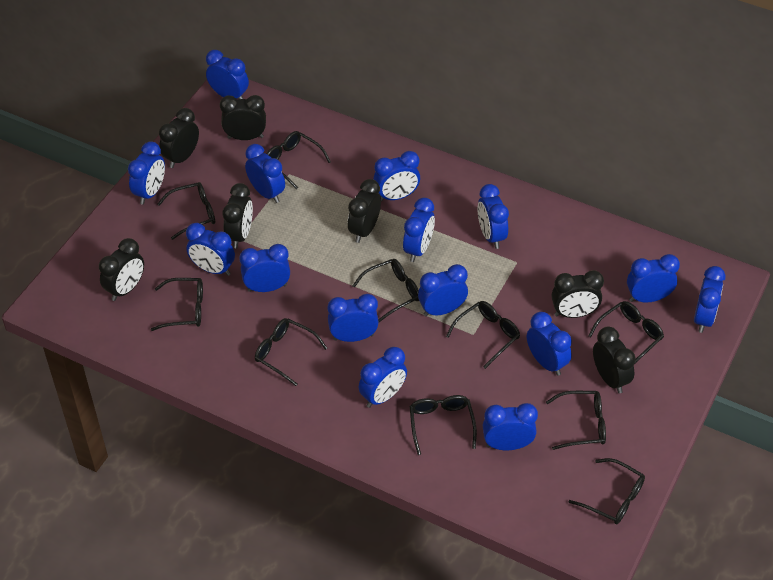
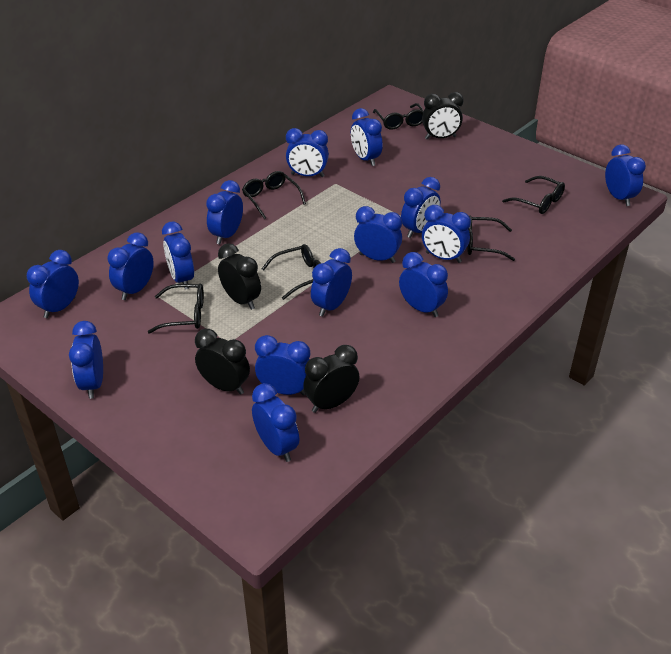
black clock: [99,238,144,301] [159,108,199,168] [220,95,266,140] [223,183,253,248] [348,179,381,243] [551,270,604,318] [593,326,636,393] = 7 -> [195,329,250,395] [218,243,261,310] [303,345,360,413] [422,92,464,140] = 4
black glasses: [151,278,203,331] [157,182,215,240] [255,318,327,386] [266,131,331,189] [352,259,419,322] [410,395,477,455] [446,301,520,369] [546,391,606,450] [569,458,645,524] [588,301,664,363] = 10 -> [148,284,204,333] [242,171,306,219] [262,244,321,300] [373,103,424,130] [467,216,515,261] [502,176,565,214] = 6

